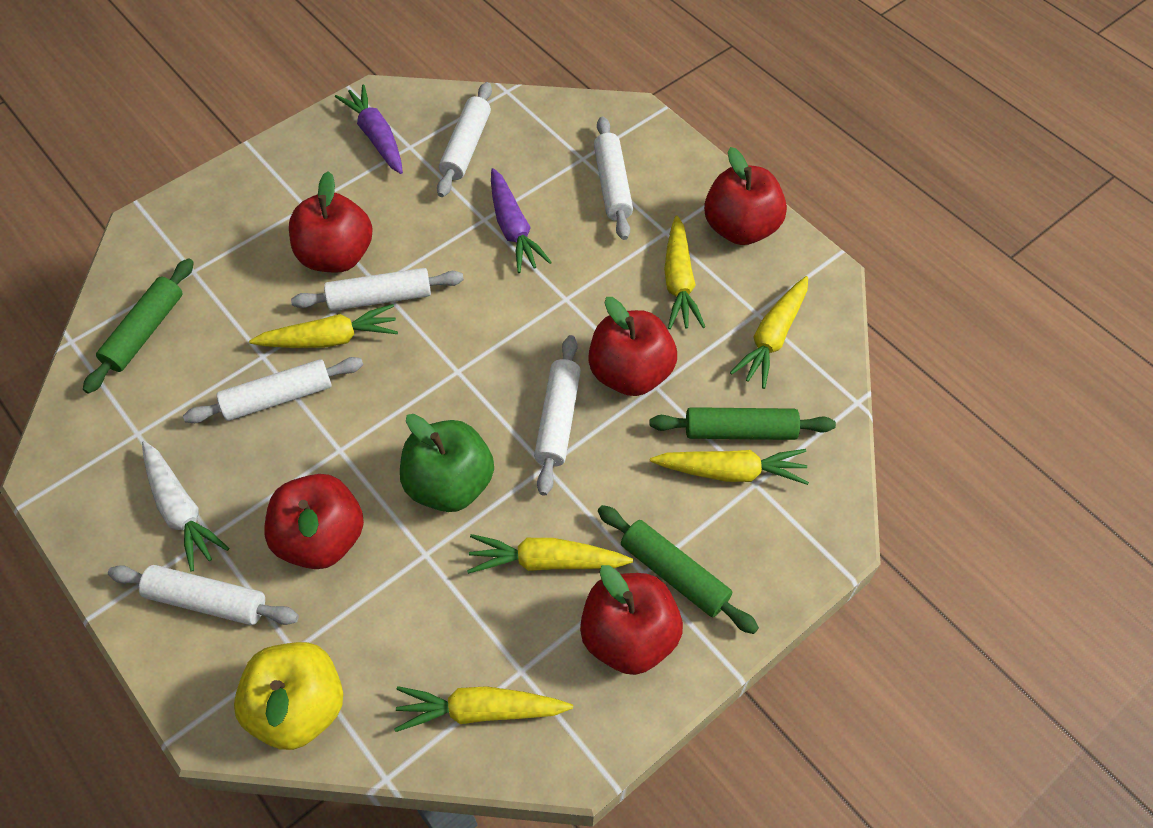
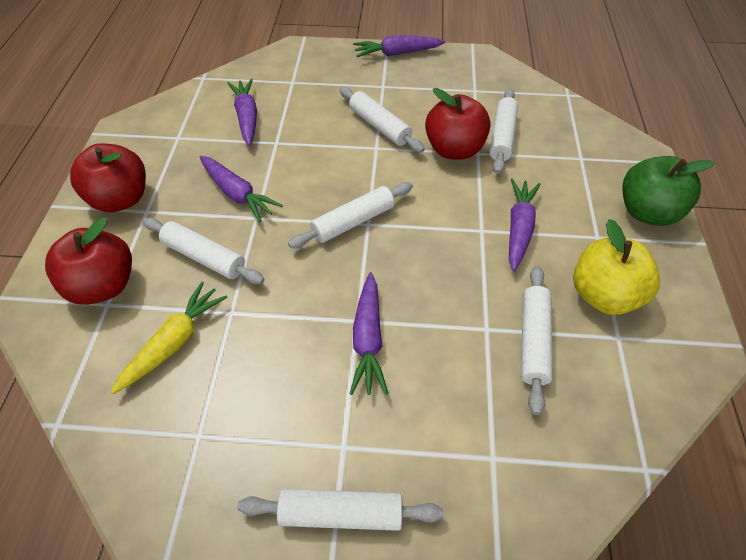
green rolling pin: [83,258,194,394] [598,505,759,634] [650,407,836,440] = 3 -> none = 0
purple carrot: [335,84,403,174] [491,168,552,273] = 2 -> [200,156,283,223] [227,79,257,146] [349,272,388,395] [353,35,445,57] [509,178,541,271] = 5
red apple: [264,474,364,569] [289,171,373,273] [580,565,683,675] [588,297,677,396] [704,147,787,245] = 5 -> [45,218,132,305] [70,143,146,212] [425,88,491,160] = 3
white carrot: [142,441,229,572] = 1 -> none = 0
yellow carrot: [249,304,398,348] [394,686,573,732] [467,534,633,574] [650,449,809,485] [664,215,705,329] [730,276,808,389] = 6 -> [111,282,228,394] = 1

